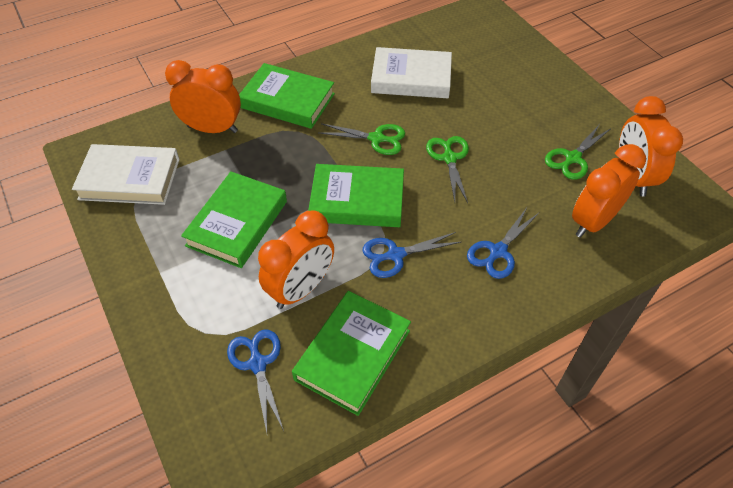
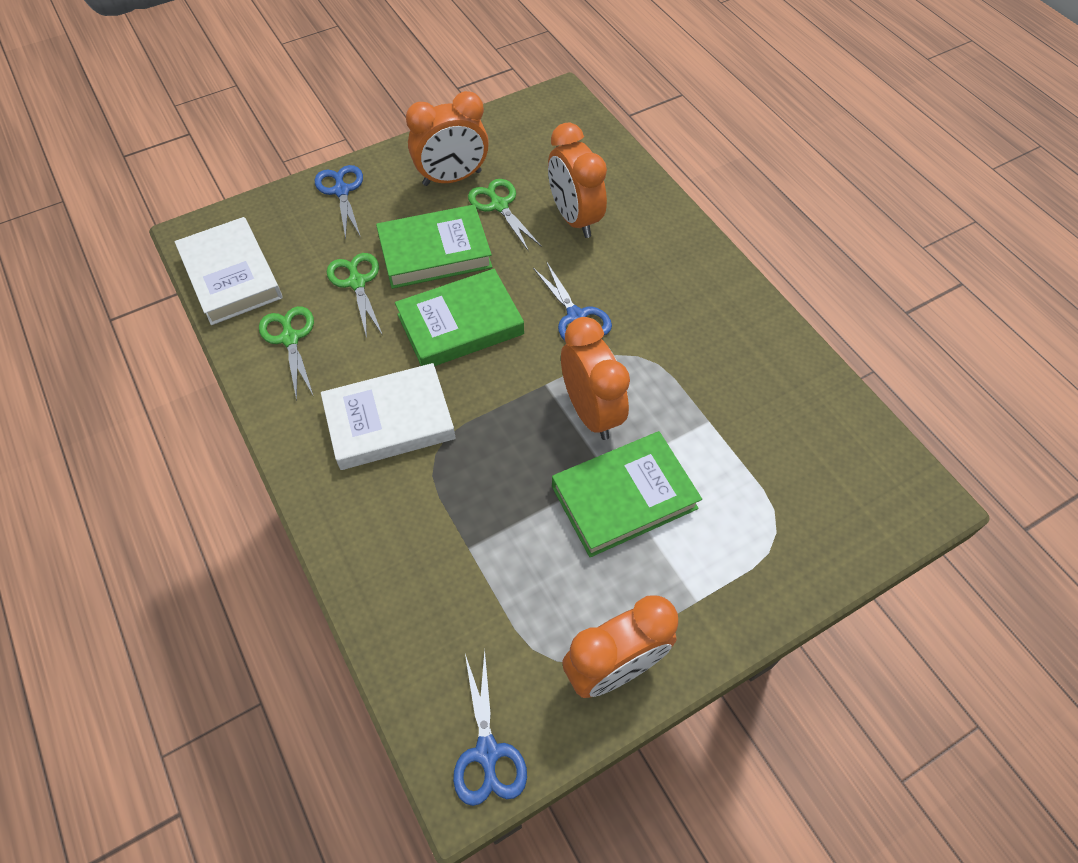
green book: [181,171,287,268] [239,63,335,129] [292,291,411,416] [308,164,404,227] = 4 -> [376,204,492,289] [395,269,524,366] [552,431,702,557] = 3

